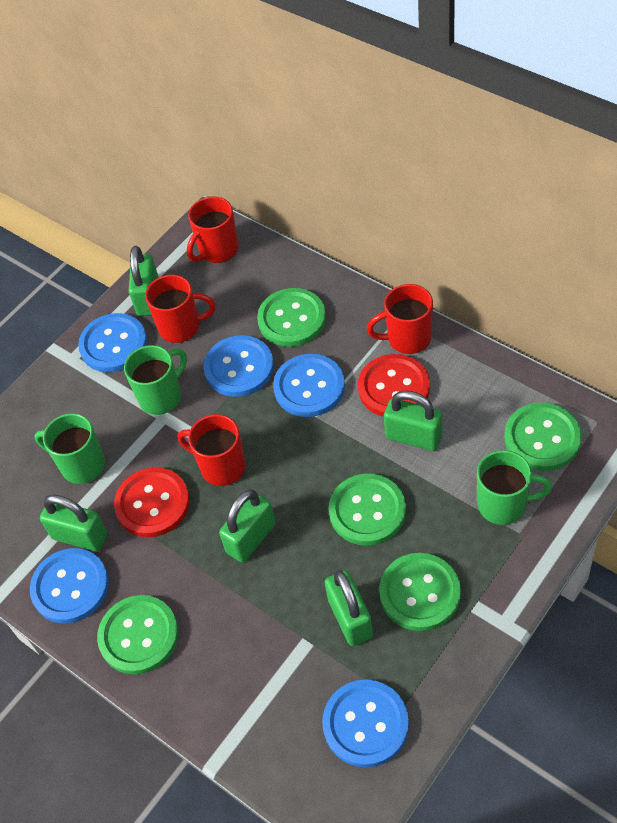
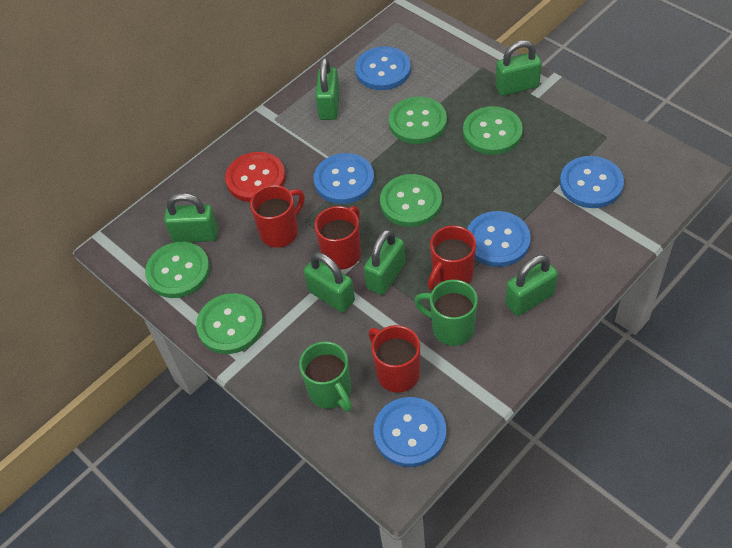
green mug: [35,413,105,484] [124,345,187,415] [477,450,552,525] = 3 -> [299,341,352,412] [414,280,478,346] = 2
green padlock: [40,495,107,551] [129,246,159,316] [219,490,276,562] [325,570,373,646] [384,391,442,451] = 5 -> [164,193,218,242] [304,252,355,313] [315,57,340,120] [364,229,405,295] [495,40,542,96] [505,255,558,316] = 6
red button: [114,467,190,537] [358,354,430,417] = 2 -> [225,152,286,202] = 1

